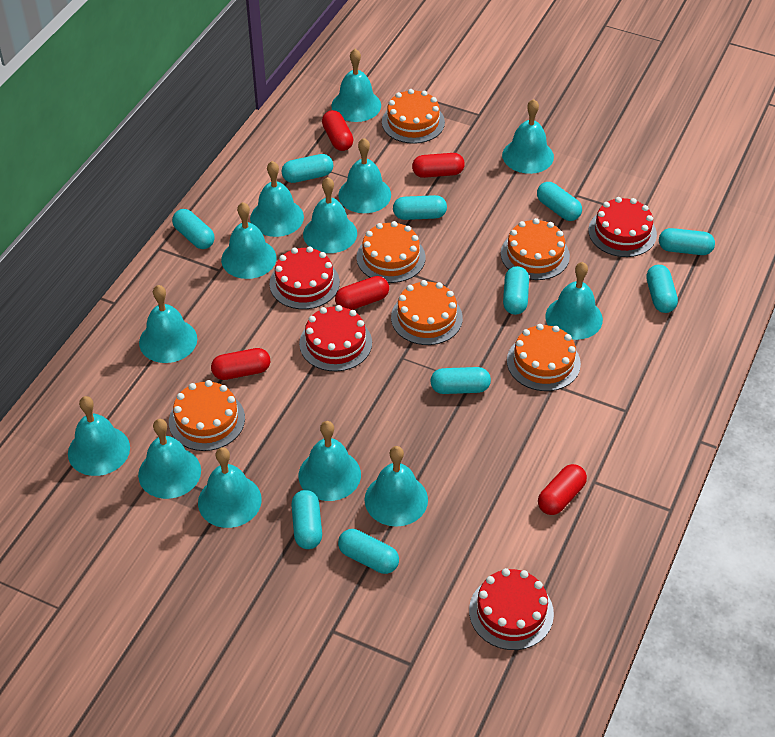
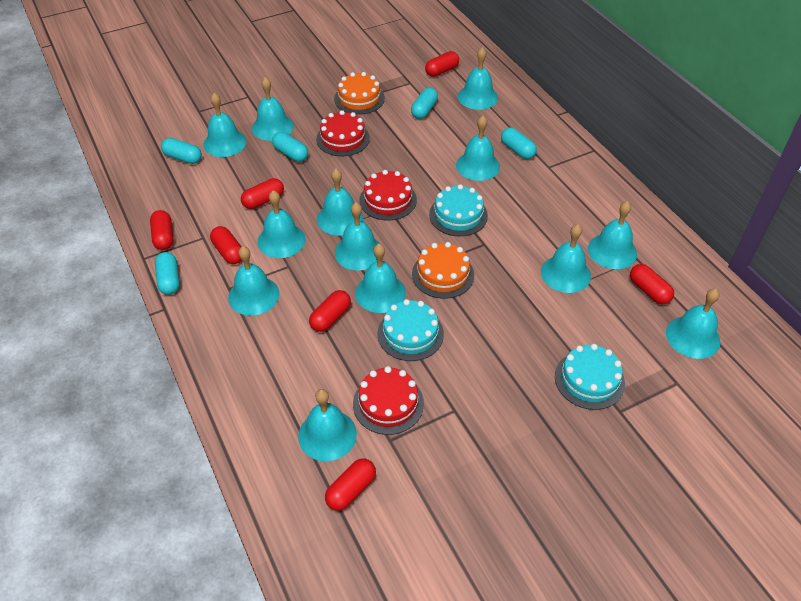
orange cake: [169,380,245,451] [357,221,425,283] [382,89,445,144] [391,280,463,345] [501,218,570,280] [507,324,581,391] = 6 -> [334,72,385,115] [412,242,474,299] = 2
red cake: [270,246,340,309] [299,305,372,371] [469,568,554,650] [588,197,657,257] = 4 -> [316,110,370,156] [353,366,424,435] [359,170,417,221] = 3
red capsule: [211,348,270,380] [322,110,353,151] [335,276,389,310] [412,153,465,178] [538,464,587,515] = 5 -> [150,210,173,250] [210,226,242,264] [241,178,284,209] [309,290,351,332] [325,458,376,511] [425,51,459,77] [630,264,674,304] = 7
turquoise cake: none = 0 -> [378,299,444,361] [429,184,488,236] [555,344,625,410] = 3
turquoise capsule: [172,209,215,249] [282,154,333,183] [291,490,322,549] [338,529,399,574] [393,195,447,220] [430,367,491,394] [503,266,529,315] [537,182,582,221] [646,265,678,313] [659,228,715,255] = 10 -> [155,252,180,295] [161,138,202,164] [272,132,308,162] [411,87,438,119] [501,127,537,159] = 5

